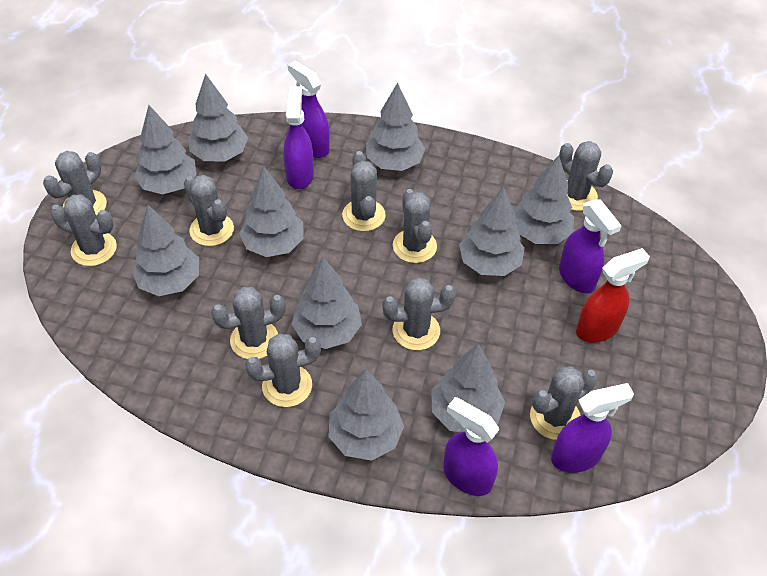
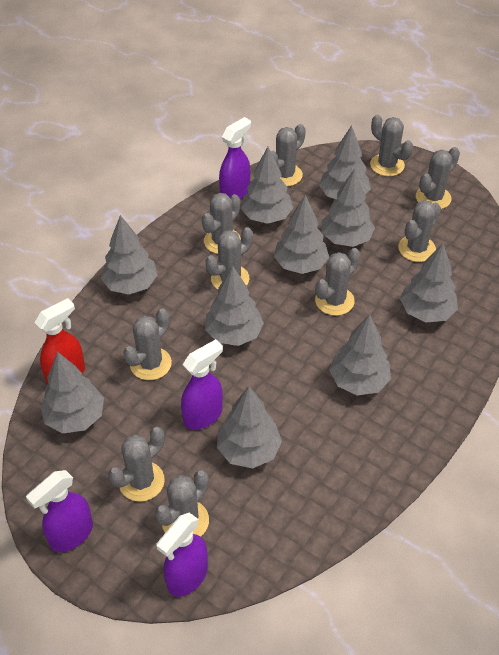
purple spray bottle: [283,86,314,189] [288,60,330,158] [443,397,499,496] [551,383,634,473] [559,199,622,293] = 5 -> [26,470,93,552] [157,513,208,597] [181,339,223,430] [219,117,251,199] = 4

